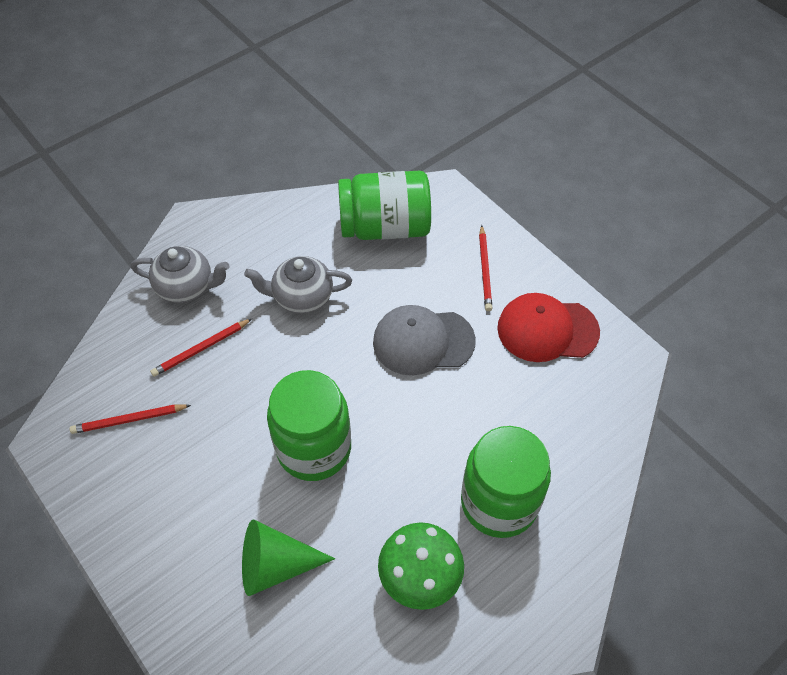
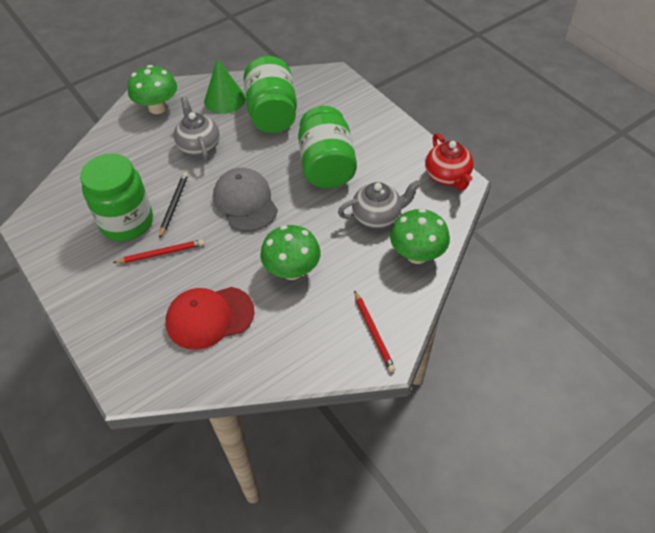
black pencil: none = 0 -> [159,172,188,239] = 1
green mushroom: [378,522,464,610] = 1 -> [128,65,177,114] [260,225,321,280] [390,208,450,264] = 3
red pencil: [70,404,191,434] [150,319,252,377] [479,225,493,311] = 3 -> [113,239,204,263] [354,290,396,372] = 2
red teapot: none = 0 -> [425,133,474,190] = 1

